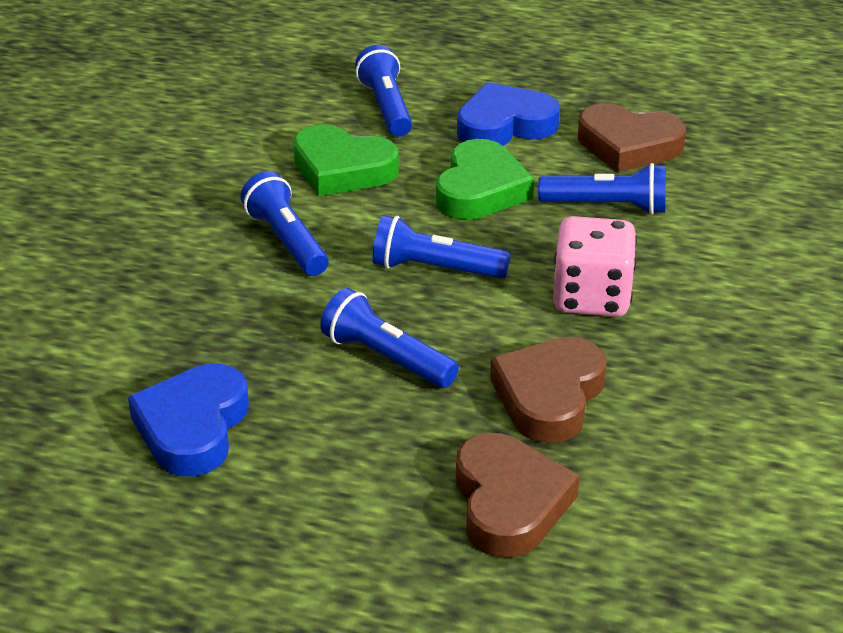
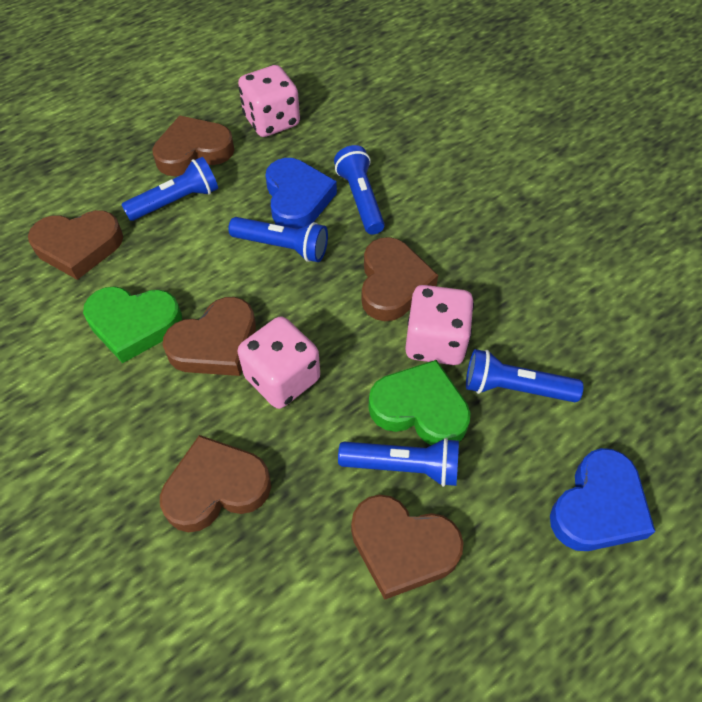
brown heart: [456,433,580,558] [490,337,607,443] [578,103,686,172] = 3 -> [28,210,123,280] [152,115,234,176] [160,435,271,532] [163,297,256,376] [351,495,464,600] [361,237,438,321] = 6
pink dice: [553,216,637,317] = 1 -> [238,65,300,137] [238,316,320,409] [405,285,474,365] = 3

